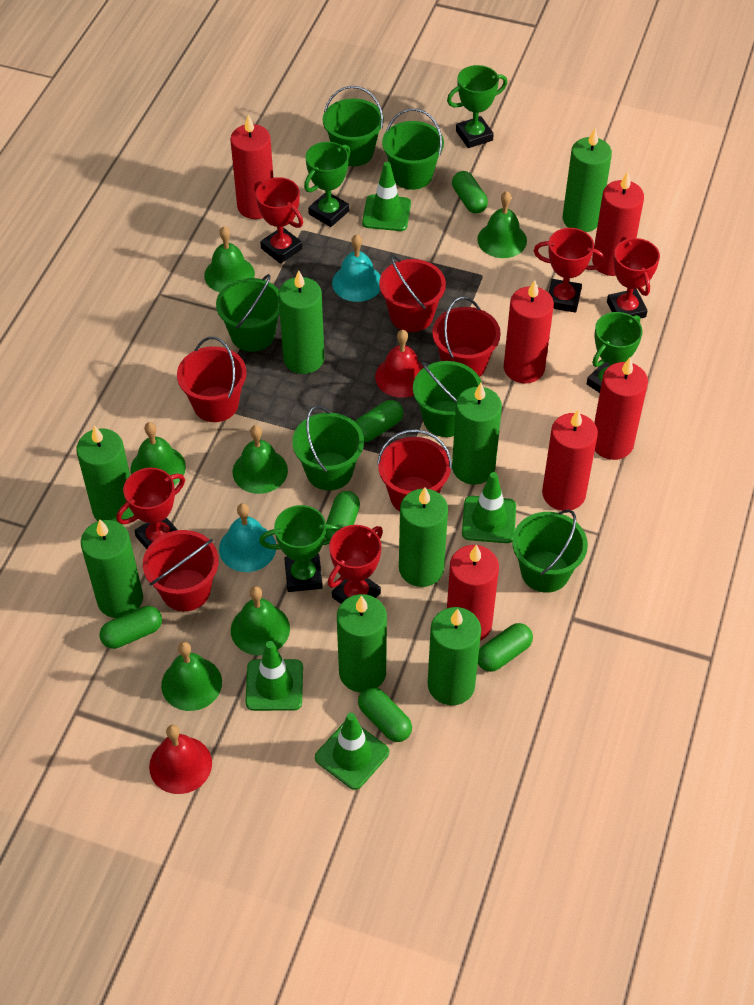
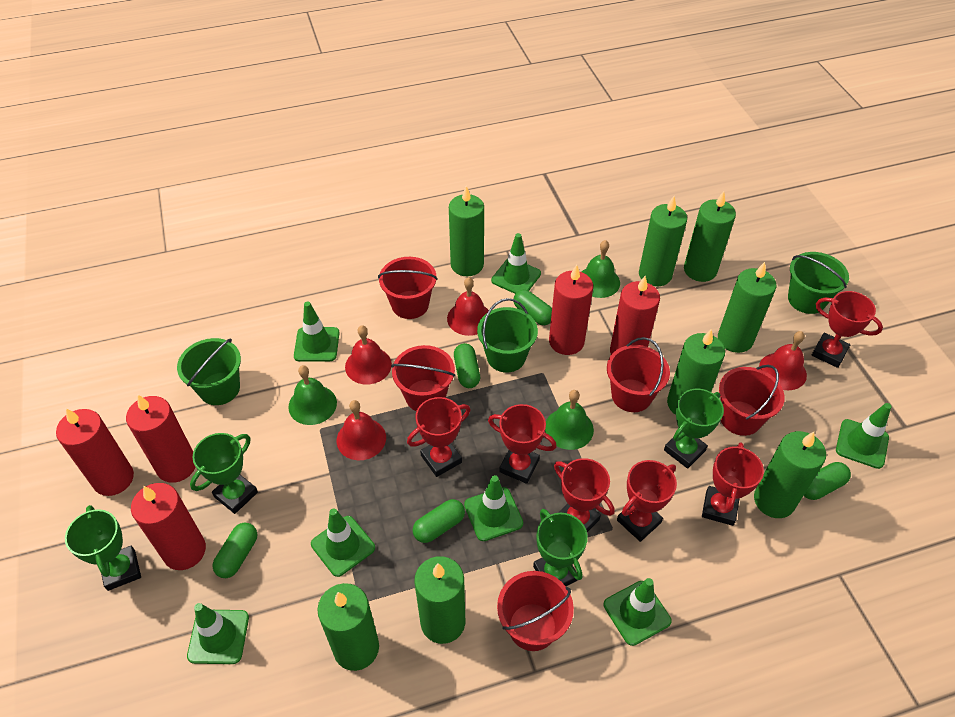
green bell: [130,422,186,485] [161,642,222,711] [204,226,255,292] [231,586,290,655] [233,425,288,494] [477,191,527,258] = 6 -> [288,365,337,425] [545,390,594,450] [582,240,620,298] = 3
green bucket: [216,274,280,352] [292,406,364,491] [323,86,384,166] [382,108,444,190] [413,361,482,437] [512,509,588,593] = 6 -> [177,338,241,405] [477,298,538,373] [788,252,849,314] = 3
green capsule: [99,606,162,649] [325,491,360,539] [355,400,403,442] [358,687,412,742] [452,171,488,214] [478,623,533,672] = 6 -> [212,522,257,578] [413,499,465,543] [454,343,480,388] [514,290,552,325] [804,462,851,500] = 5
green traffic cone: [245,641,303,711] [315,713,389,790] [362,162,411,231] [462,472,516,543] = 4 -> [187,603,249,664] [294,301,339,362] [311,508,375,577] [464,475,523,541] [491,233,541,294] [604,578,672,646] [836,403,891,469] = 7
red bell: [149,725,212,794] [375,330,424,398] = 2 -> [337,400,386,460] [345,325,392,385] [447,277,489,336] [759,331,807,390] = 4
red candle: [230,114,273,219] [447,545,499,641] [504,280,554,384] [542,409,598,511] [592,172,644,276] [594,358,648,460] = 6 -> [56,408,134,496] [126,395,195,483] [131,483,206,570] [549,265,593,355] [610,276,660,355] = 5
red trophy: [116,468,185,549] [254,177,303,264] [328,525,383,604] [534,228,606,313] [607,237,660,319] = 5 -> [407,397,471,477] [488,404,557,484] [554,458,615,532] [617,460,677,542] [702,442,764,526] [812,291,883,368] = 6
turquoise bell: [219,503,276,572] [332,234,381,302] = 2 -> none = 0

